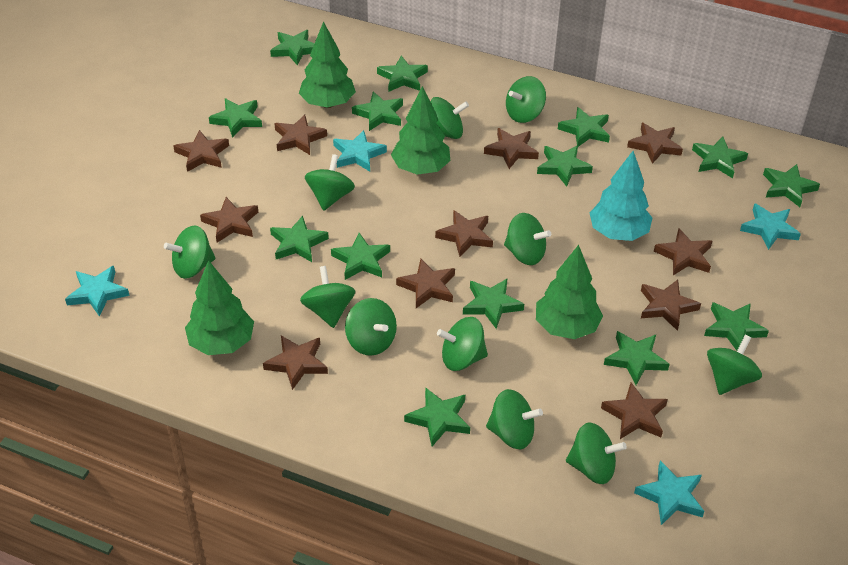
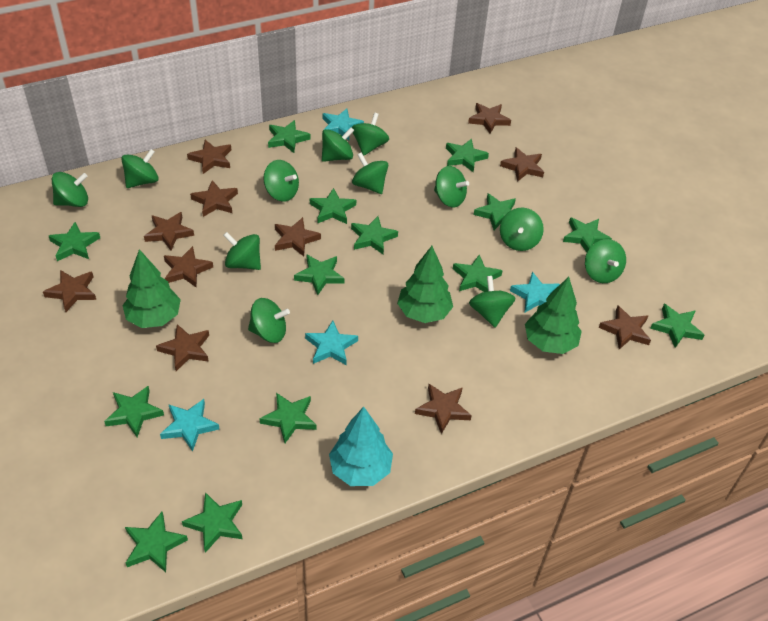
green spinning top: [164,225,215,279] [300,266,355,328] [305,154,355,211] [345,298,397,356] [430,97,469,139] [437,317,488,371] [486,389,543,449] [504,213,551,265] [506,76,546,123] [566,423,627,484] [707,335,762,395] = 11 -> [52,172,88,207] [121,149,159,188] [223,232,261,270] [248,298,290,343] [263,160,299,201] [322,127,354,162] [352,113,389,156] [352,153,388,194] [434,166,469,207] [469,276,516,327] [500,208,544,251] [585,239,626,283] = 12
green tree: [185,260,254,355] [299,21,356,108] [391,86,450,175] [536,245,603,339] = 4 -> [122,249,181,328] [397,246,453,323] [525,277,582,354] = 3

